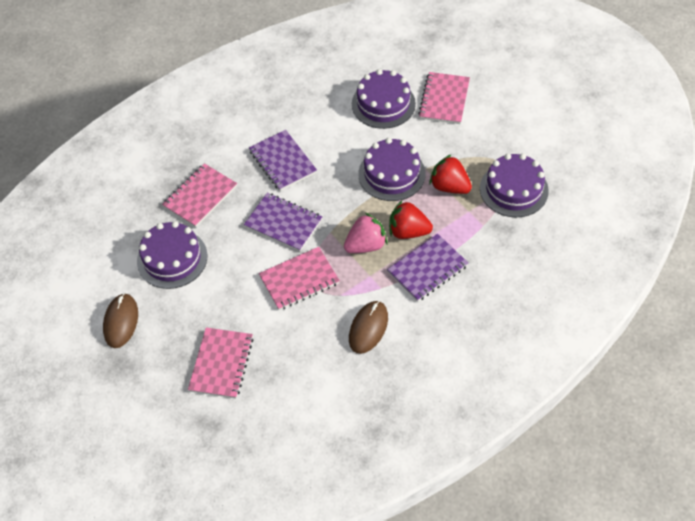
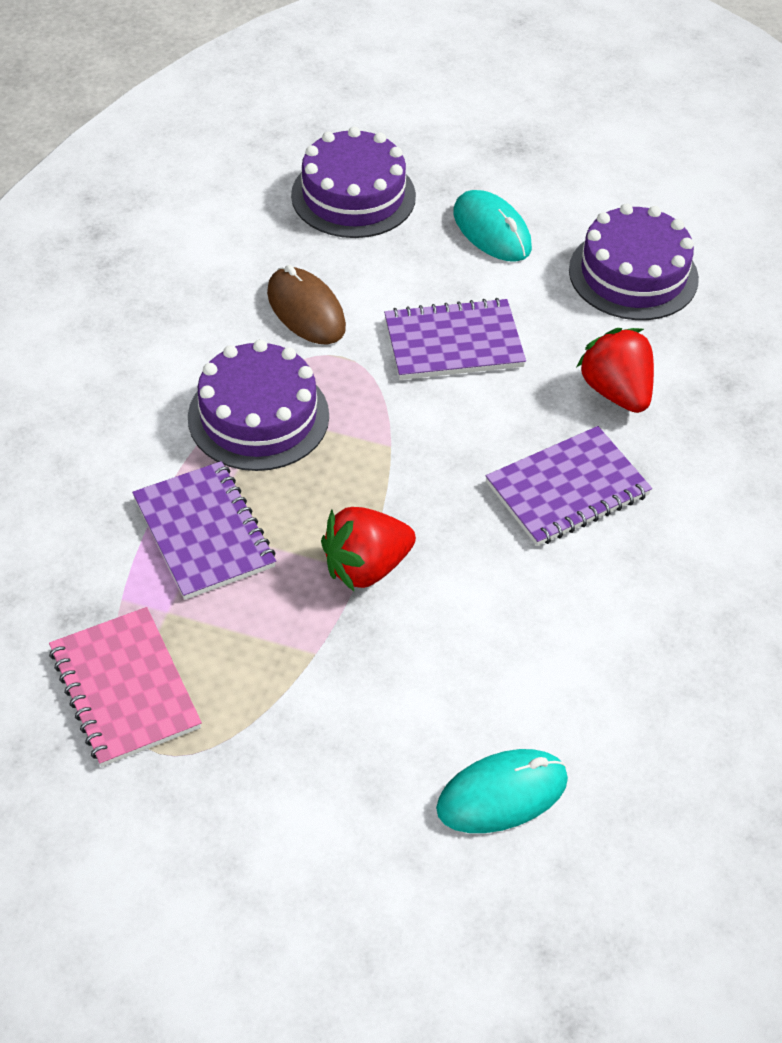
brown mouse: [103,293,138,348] [349,301,388,354] = 2 -> [267,265,346,344] = 1
pink notebook: [162,163,237,227] [188,327,254,399] [259,247,340,310] [418,72,470,124] = 4 -> [49,607,202,767] = 1
pink strawberry: [344,213,387,253] = 1 -> none = 0
purple cake: [137,221,207,289] [352,69,416,129] [358,138,426,201] [480,153,549,217] = 4 -> [188,340,329,471] [291,127,416,238] [569,203,699,320] = 3
turquoise mouse: none = 0 -> [436,749,568,833] [453,190,532,262] = 2

